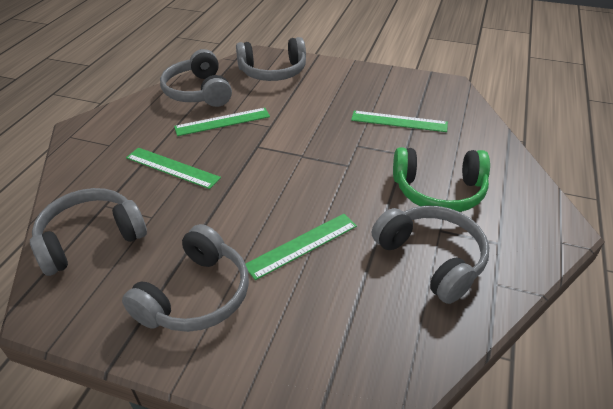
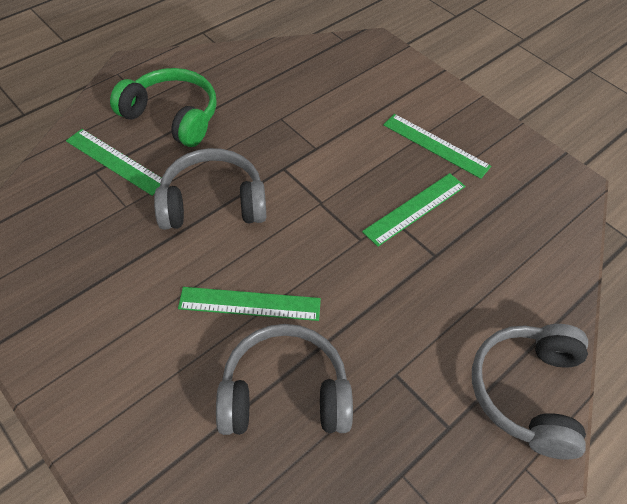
grey headphones: [30,188,147,276] [122,224,249,332] [160,49,232,107] [236,37,306,81] [372,206,489,304] = 5 -> [154,148,266,230] [216,324,353,435] [472,324,588,460] = 3

